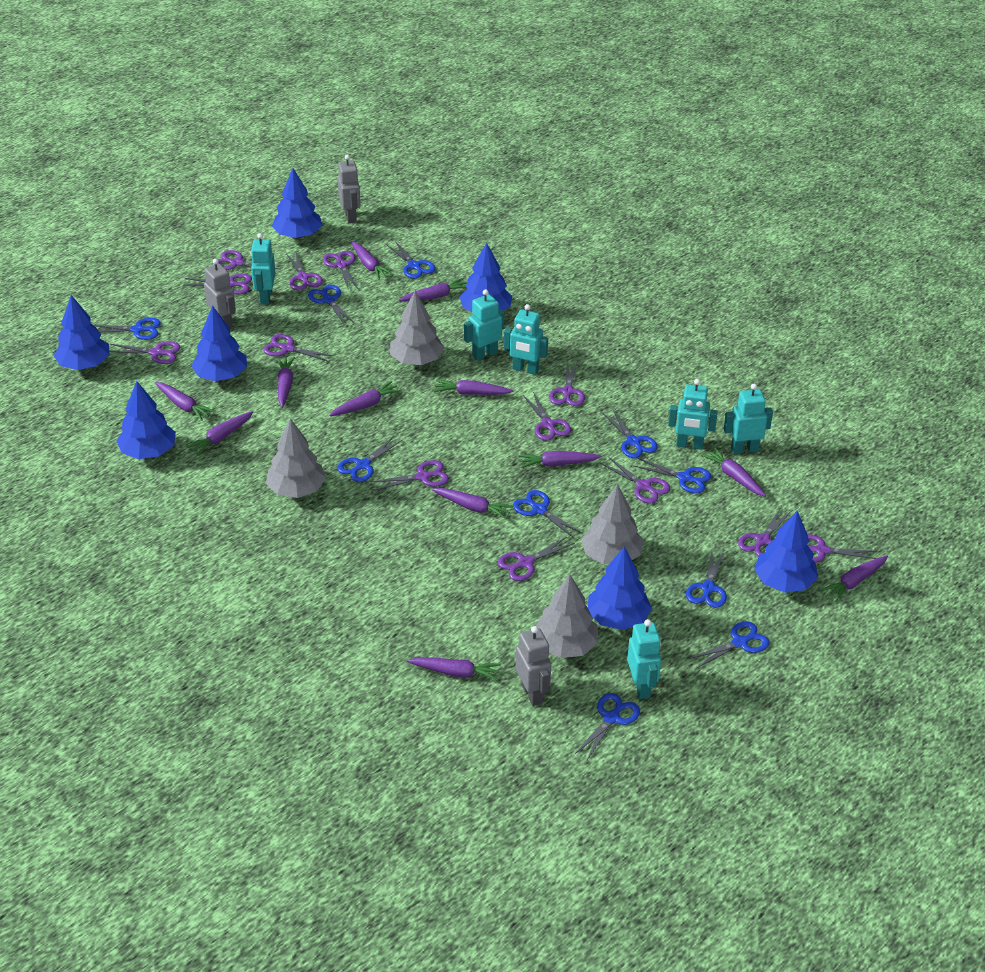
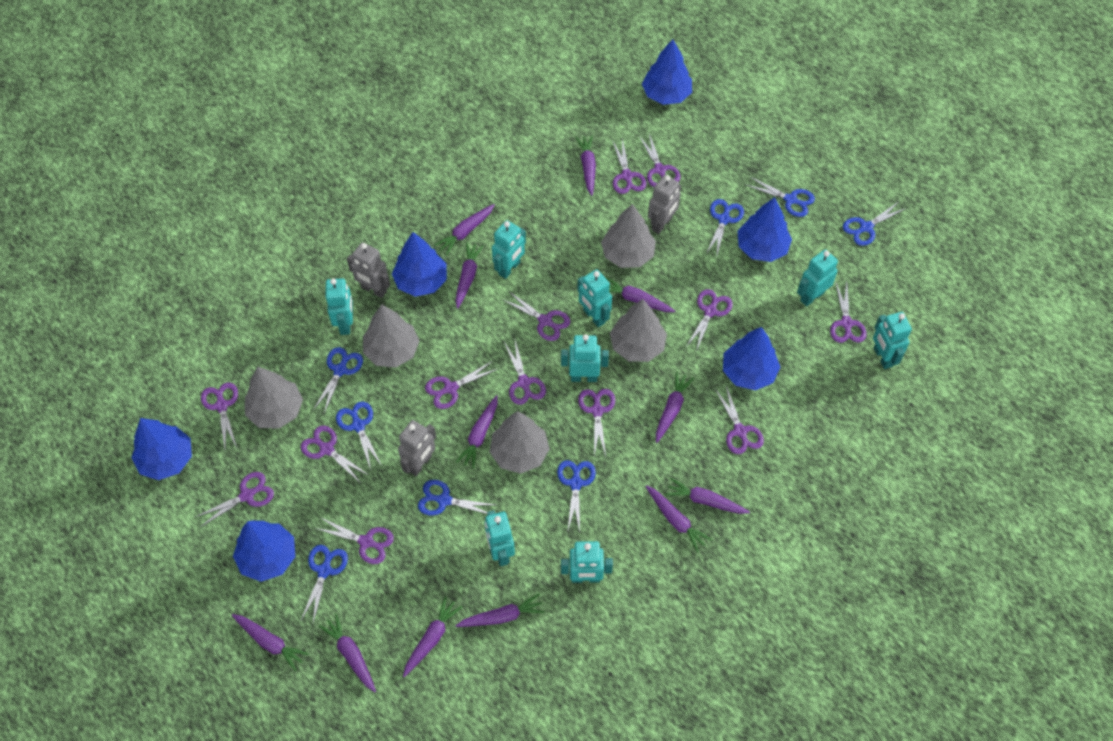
blue scissors: [94,318,161,340] [308,285,354,324] [337,436,403,482] [386,241,436,279] [513,490,583,538] [575,693,640,760] [603,410,658,458] [634,458,711,493] [686,551,727,608] [688,621,770,668] = 10 -> [301,545,348,623] [313,347,363,413] [336,402,382,470] [418,480,495,516] [557,460,596,532] [706,199,744,258] [746,177,815,217] [843,202,906,246] = 8
blue tree: [54,295,109,370] [116,381,176,459] [191,305,247,381] [272,168,322,238] [460,243,512,312] [588,547,652,630] [754,511,818,593] = 7 -> [131,418,192,480] [233,521,295,582] [392,232,447,297] [642,39,692,105] [723,327,780,390] [737,197,792,262] = 6
grey tree: [266,418,326,498] [390,291,444,365] [536,574,598,658] [581,484,644,564] = 4 -> [245,367,303,429] [363,304,420,368] [490,411,550,474] [601,204,656,268] [610,299,667,362] = 5
turquoise robot: [251,233,276,304] [464,289,504,361] [504,304,548,375] [627,619,661,699] [668,379,718,450] [724,384,773,454] = 6 -> [325,278,353,335] [484,510,515,566] [492,220,526,279] [561,334,609,382] [561,541,613,583] [577,269,612,327] [797,249,838,306] [873,312,912,369] = 8

